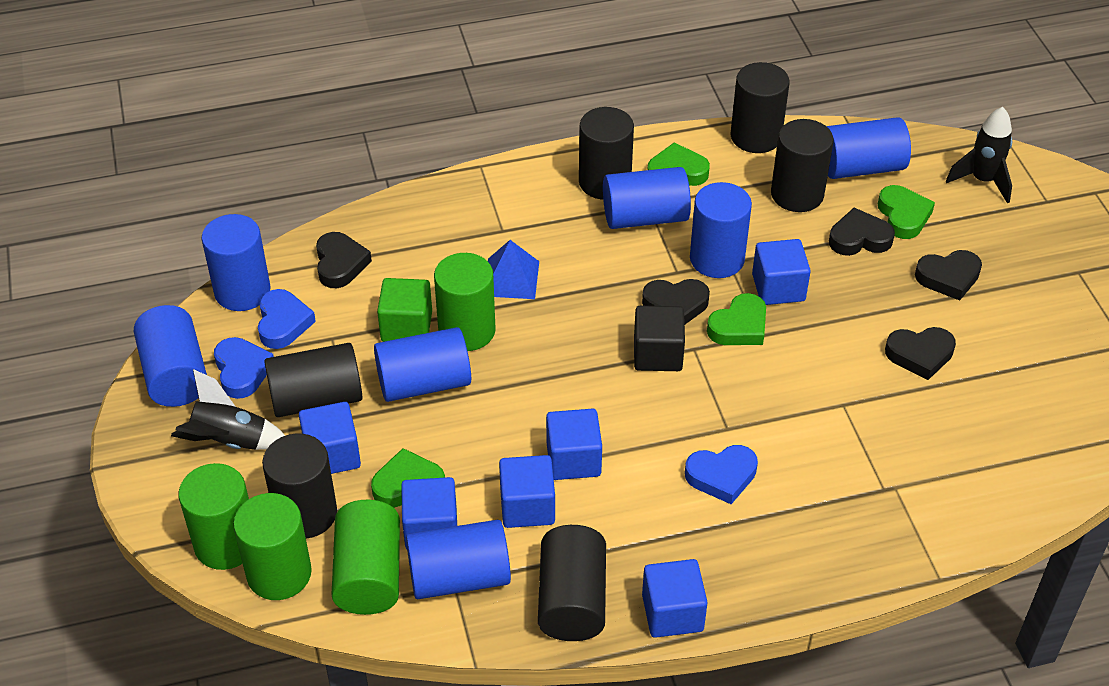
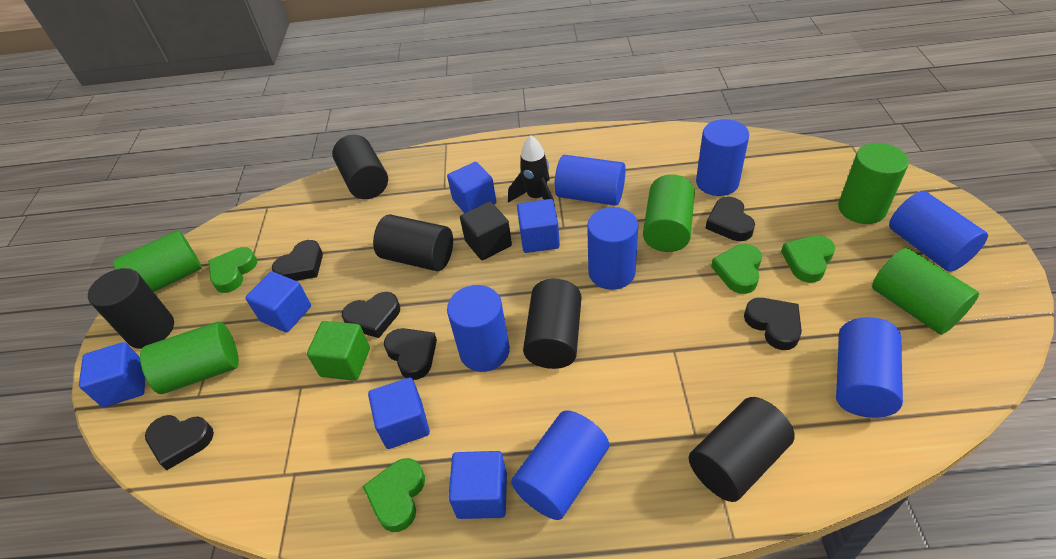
black cylinder: [262,433,337,539] [264,343,363,417] [538,525,606,641] [579,107,634,199] [731,62,790,153] [771,119,834,212] = 6 -> [88,268,174,349] [332,135,388,199] [373,214,453,271] [523,279,581,369] [689,397,795,502] = 5
black heart: [316,232,372,288] [642,279,710,324] [829,208,895,256] [885,327,956,380] [915,250,982,300] = 5 -> [145,415,214,470] [272,240,323,281] [342,292,400,338] [384,328,437,380] [705,197,755,241] [744,298,802,350] = 6
black rocket: [171,369,285,450] [946,107,1012,204] = 2 -> [508,136,555,205] = 1
blue heart: [214,337,274,399] [258,289,316,349] [685,445,758,504] = 3 -> none = 0
blue pyramid: [488,240,539,299] = 1 -> none = 0
green cylinder: [179,463,249,570] [233,493,312,600] [331,500,400,615] [434,253,496,351] = 4 -> [113,230,202,292] [140,322,239,394] [643,174,695,252] [838,143,909,224] [872,248,979,334] = 5

